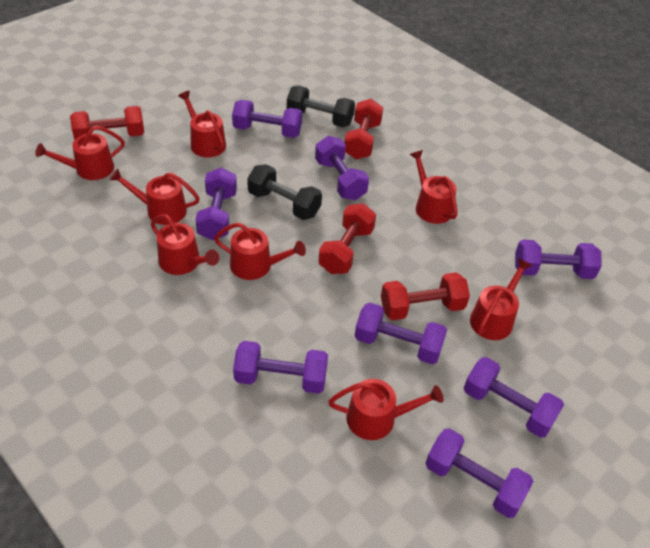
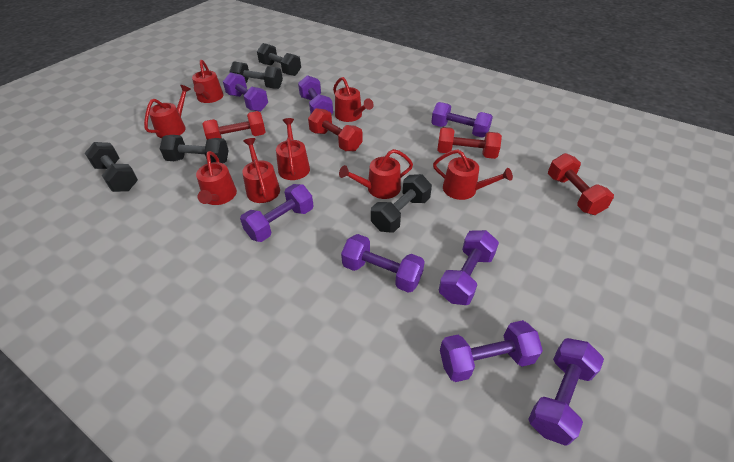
black dumbbell: [247,164,322,220] [287,86,355,127] = 2 -> [85,142,138,192] [160,135,229,163] [229,62,283,89] [257,43,301,76] [371,174,432,233] = 5

